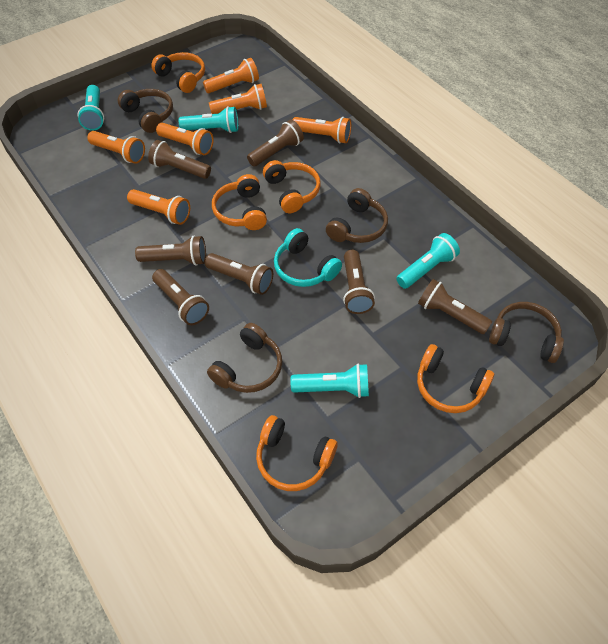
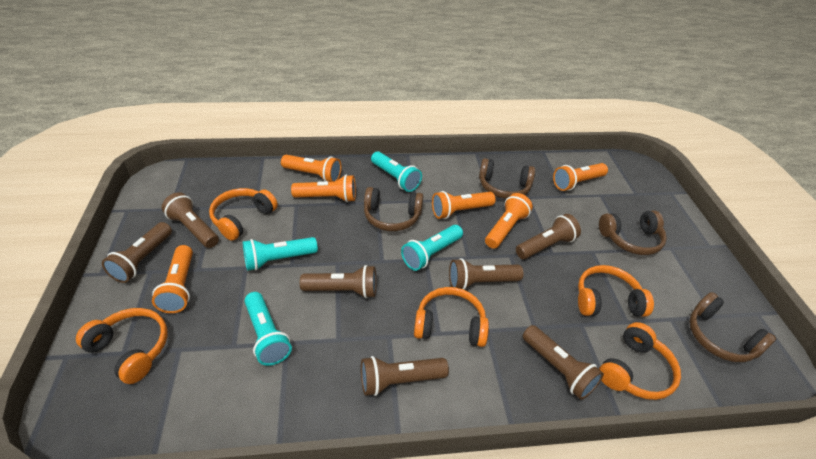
turquoise headphones: [274,228,342,287] = 1 -> none = 0

